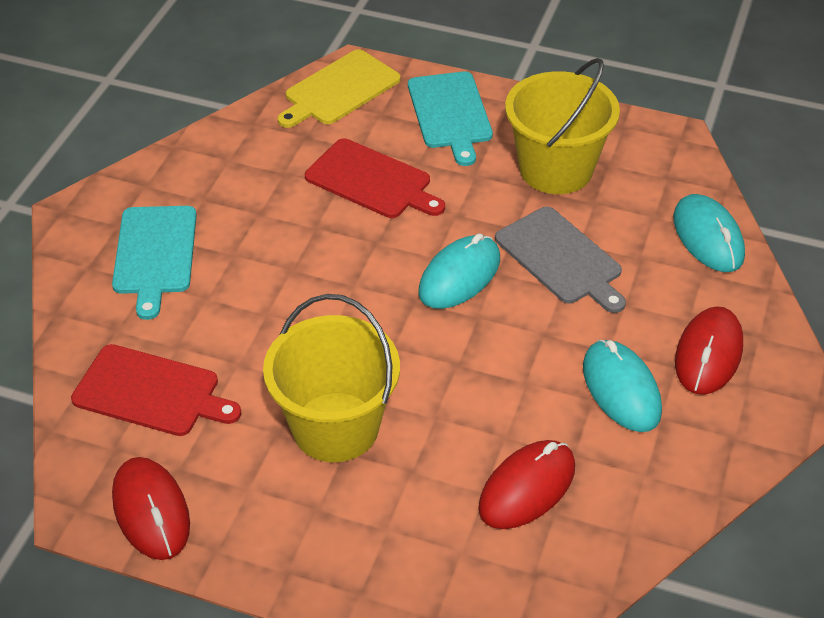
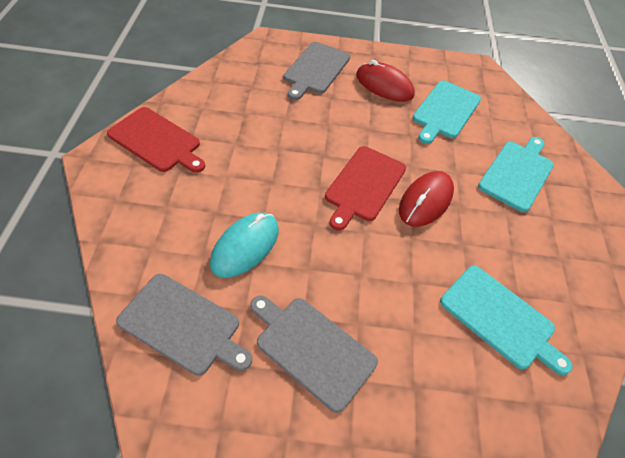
grey cutting board: [495,207,626,313] = 1 -> [116,274,252,376] [250,295,378,413] [283,42,350,100] = 3
red mouse: [112,457,190,560] [478,440,575,529] [675,306,743,395] = 3 -> [356,60,415,102] [399,171,454,227] = 2
turquoise cutting board: [112,206,197,320] [408,71,493,166] = 2 -> [412,80,481,144] [440,265,572,375] [478,137,554,212] = 3
turquoise mouse: [418,233,500,309] [583,340,662,432] [673,194,745,272] = 3 -> [210,213,279,278] = 1
yellow bucket: [263,294,400,462] [505,58,620,194] = 2 -> none = 0
yellow cutting board: [277,49,401,128] = 1 -> none = 0

